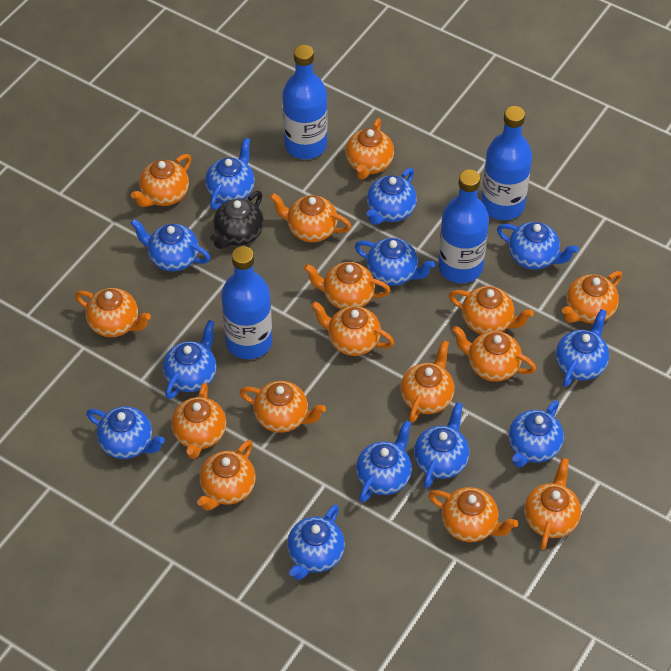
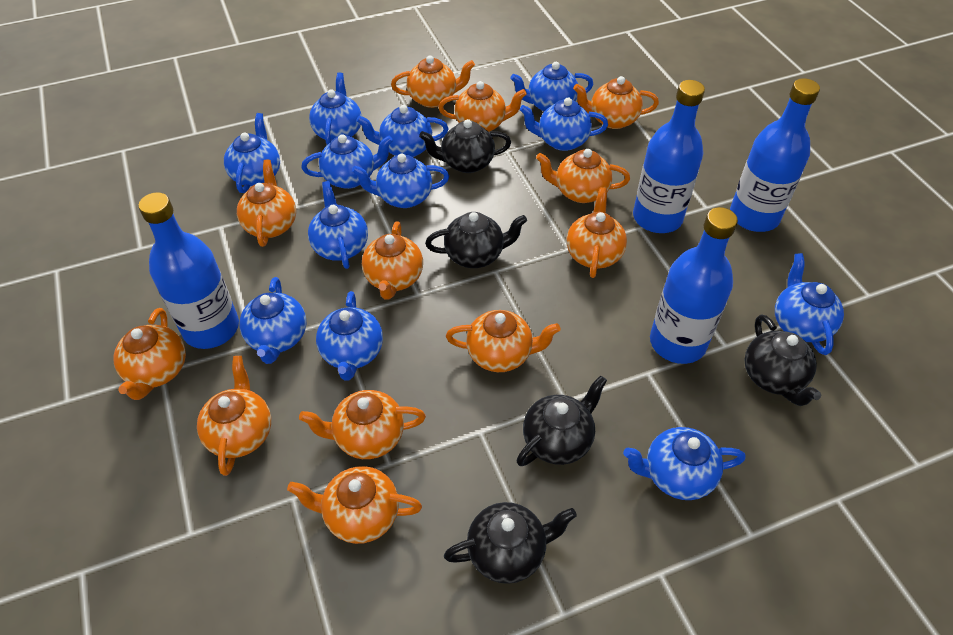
black teapot: [210,191,264,249] = 1 -> [419,119,511,173] [425,212,527,268] [444,502,577,584] [516,375,607,466] [745,315,821,406] = 5
orange teapot: [75,288,151,337] [131,154,191,207] [171,382,226,459] [197,440,256,511] [240,381,326,433] [270,193,351,242] [304,262,391,309] [311,301,394,356] [345,118,394,180] [400,340,455,423] [429,487,518,542] [449,286,534,334] [452,326,536,382] [524,458,581,550] [562,271,622,323] = 15 -> [113,308,186,400] [197,356,271,476] [237,160,296,247] [287,466,422,544] [299,390,426,459] [362,221,423,300] [391,56,475,108] [438,81,527,132] [446,310,560,372] [536,149,630,203] [567,187,627,278] [573,76,659,129] = 12

